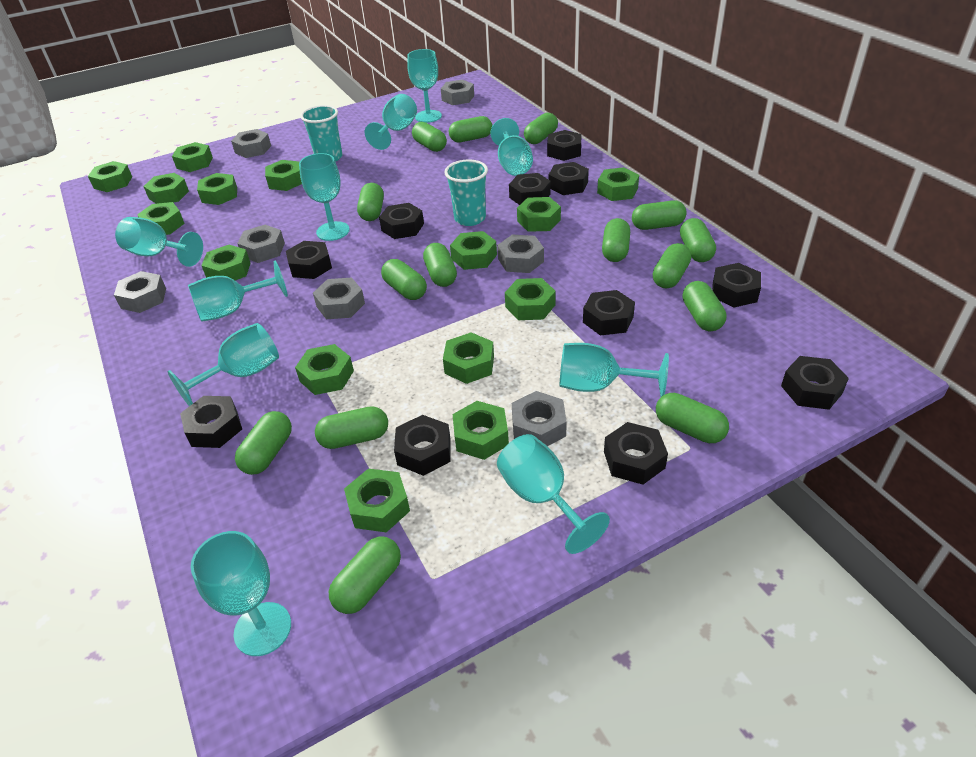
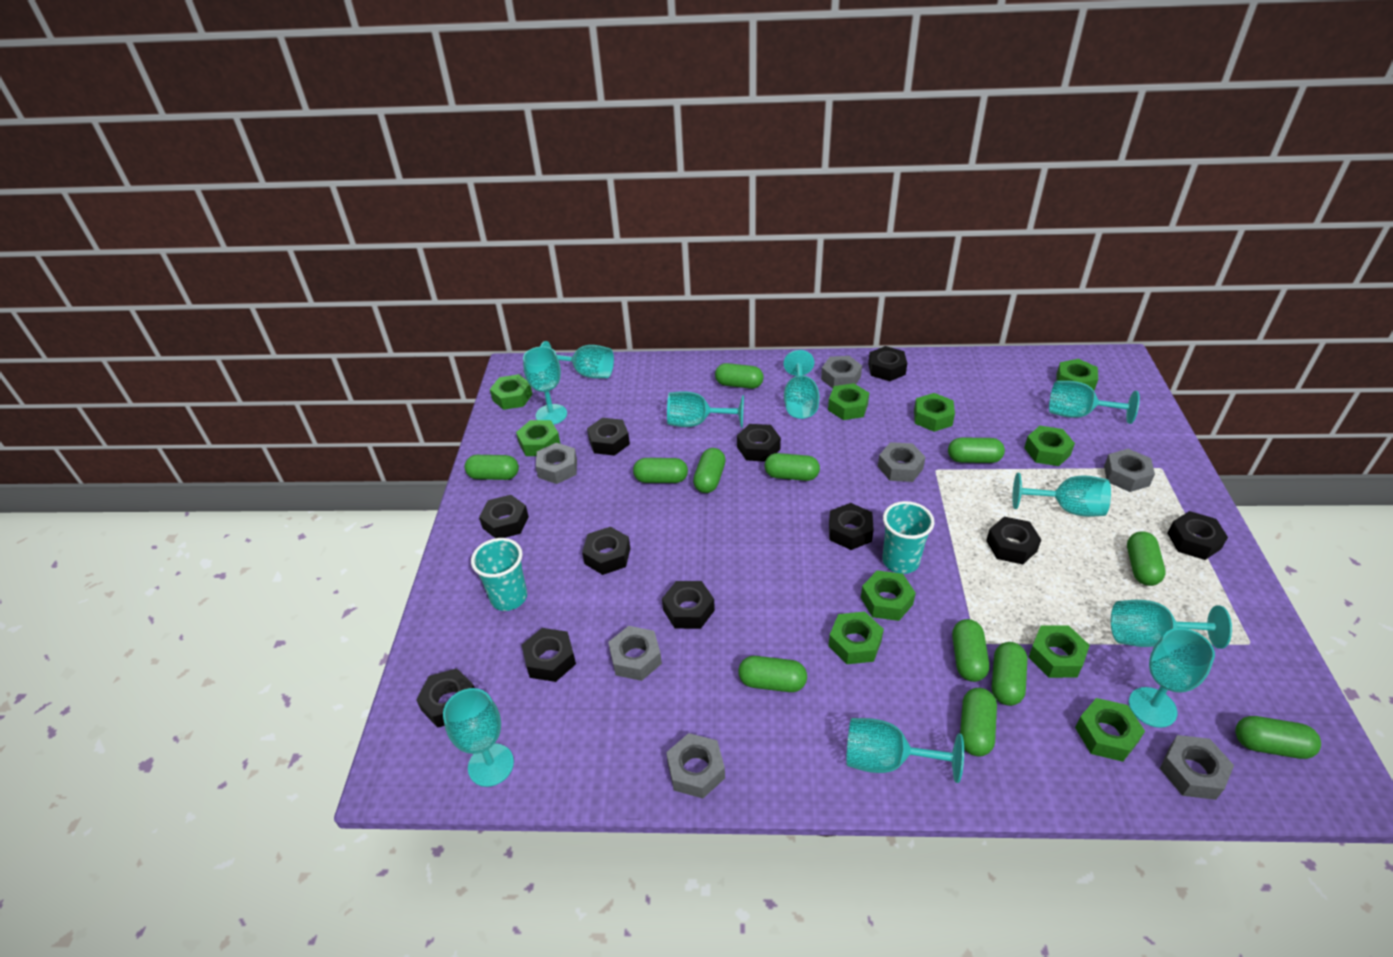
green capsule: [235,411,292,475] [315,406,388,449] [329,537,401,614] [357,183,384,221] [381,259,427,300] [412,122,447,152] [423,243,457,287] [449,116,492,143] [524,113,558,144] [602,218,630,262] [632,200,687,230] [653,243,691,289] [656,393,729,443] [680,218,716,262] [683,281,727,331] = 15 -> [465,455,519,480] [633,458,688,483] [693,448,726,493] [715,363,764,389] [738,656,807,692] [764,453,820,481] [948,437,1005,463] [952,619,989,682] [960,688,997,756] [992,642,1027,706] [1127,531,1166,586] [1235,716,1321,759] = 12
green nut: [88,161,132,192] [137,202,185,235] [143,173,189,204] [172,142,213,172] [197,173,237,205] [201,245,251,280] [265,160,302,191] [295,344,354,395] [344,468,410,532] [443,332,494,384] [450,231,497,270] [452,401,509,460] [505,278,556,320] [517,197,561,232] [597,167,639,201] = 15 -> [490,374,533,410] [516,420,560,456] [828,383,869,420] [829,611,884,664] [861,570,916,621] [914,393,955,432] [1024,426,1075,466] [1028,625,1090,678] [1056,359,1098,390] [1075,698,1145,762] = 10

